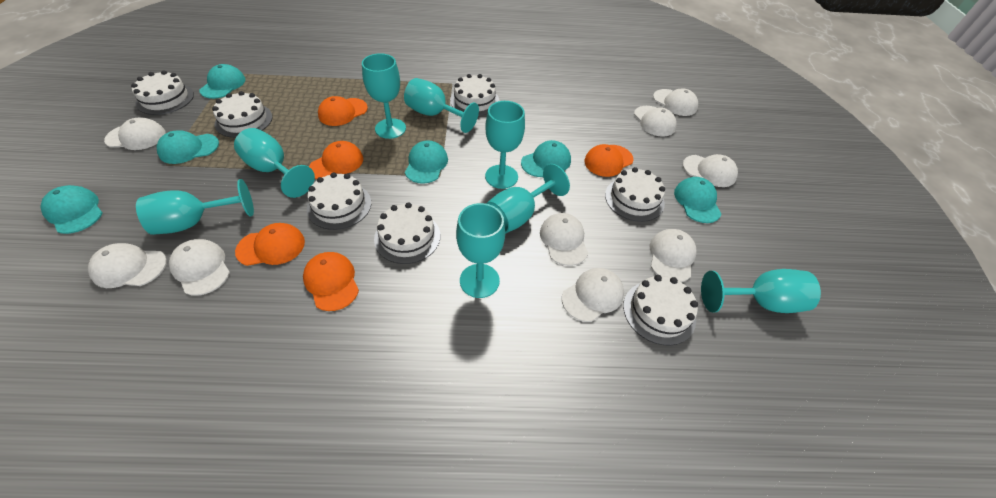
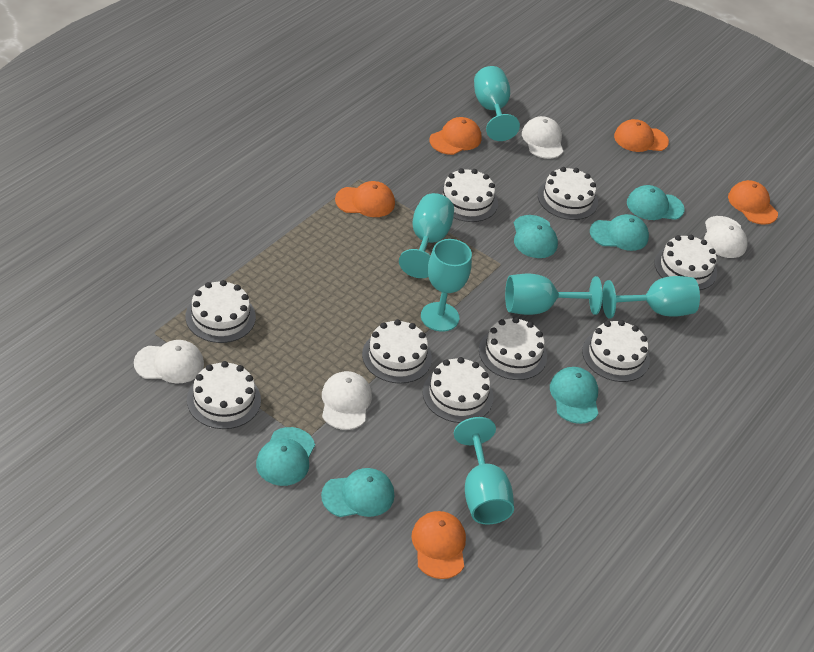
turquoise goblet: [136,179,254,235] [234,128,315,198] [362,53,406,139] [404,78,479,133] [456,203,505,298] [485,101,525,189] [486,164,570,234] [701,269,821,313] = 8 -> [399,193,454,278] [421,239,472,332] [454,417,514,525] [474,66,520,141] [505,274,602,315] [602,276,700,319] = 6
white cake: [131,70,194,115] [212,91,273,138] [307,172,371,230] [374,202,440,264] [450,74,499,116] [605,167,665,222] [623,275,698,346] = 7 -> [185,280,256,343] [187,361,261,429] [362,319,432,384] [423,357,494,423] [437,168,498,222] [479,317,547,380] [538,167,598,220] [582,320,650,382] [654,235,717,290] = 9
white cap: [88,243,167,288] [104,118,166,150] [169,239,230,296] [540,213,588,266] [562,268,624,322] [634,106,677,137] [650,229,697,282] [653,89,698,116] [683,154,738,187] = 9 -> [134,340,204,384] [322,371,372,430] [522,116,563,159] [704,216,747,258] = 4

